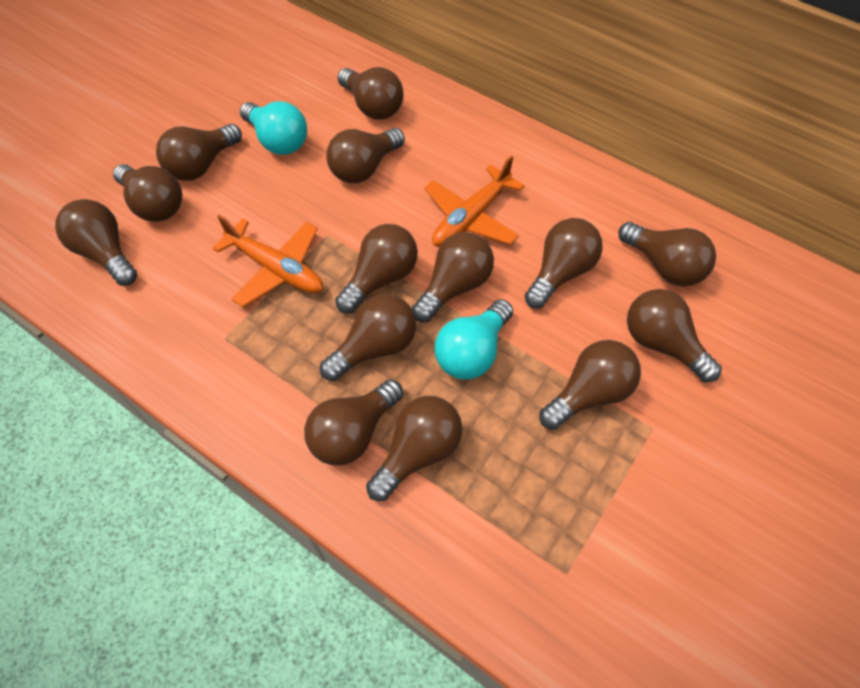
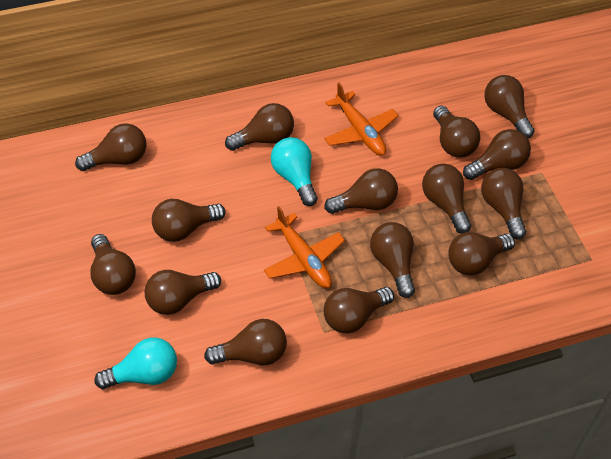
brown light bulb: [55,199,137,286] [113,164,182,222] [156,124,242,181] [304,379,403,466] [320,294,416,381] [326,128,405,183] [335,224,418,313] [337,67,404,120] [366,396,463,501] [412,232,494,322] [524,218,603,308] [540,340,641,430] [618,222,716,287] [627,289,722,382] = 14 -> [75,123,146,171] [90,234,136,295] [145,270,221,315] [152,199,226,242] [204,319,287,365] [225,103,294,151] [324,168,398,214] [324,287,394,333] [370,222,415,298] [422,163,471,234] [433,106,480,157] [448,232,515,275] [463,129,531,180] [481,168,526,239] [484,75,535,138] = 15

